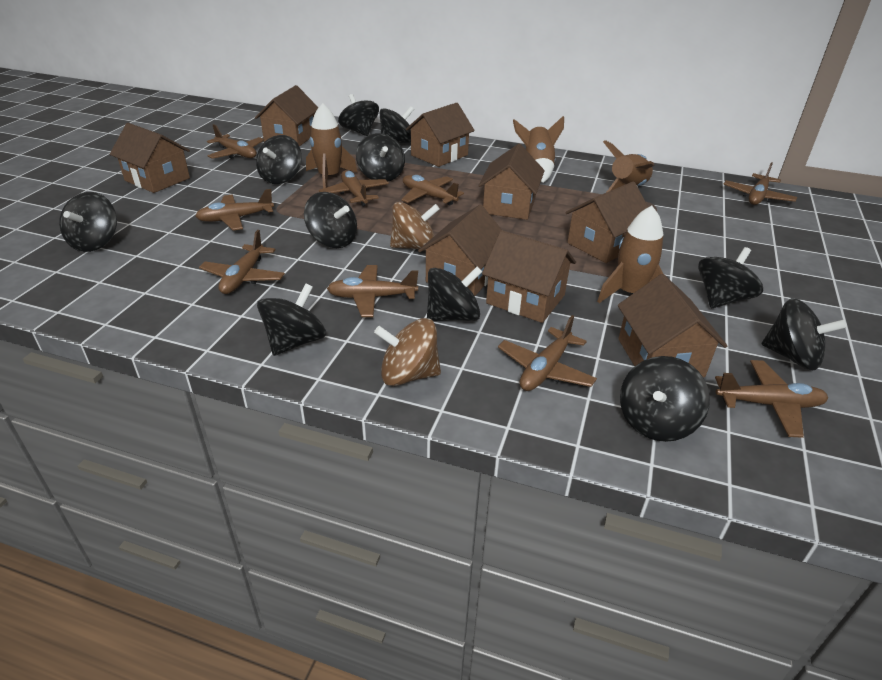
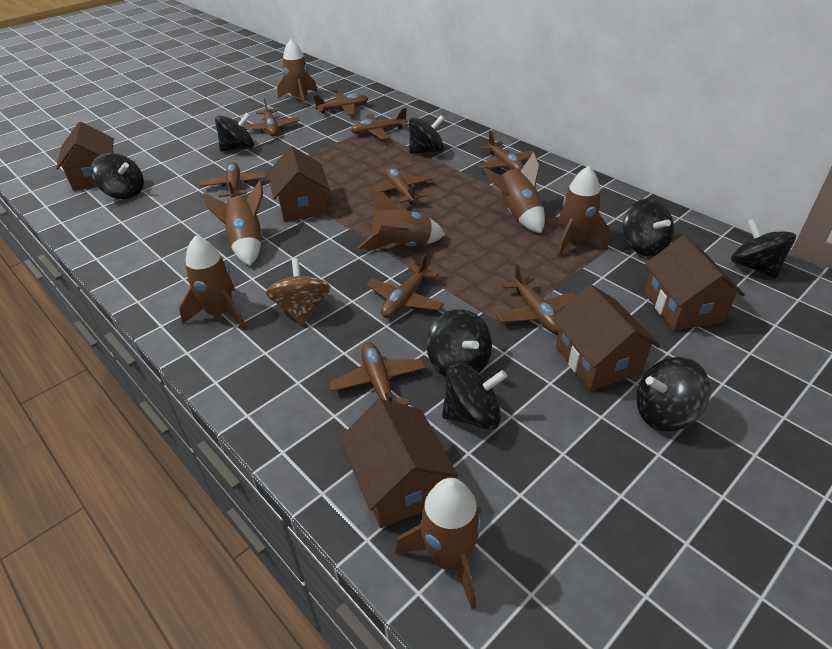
black spinning top: [59,192,117,252] [256,135,302,184] [257,283,326,356] [304,192,357,248] [338,94,379,136] [356,133,405,181] [380,106,414,143] [427,266,482,321] [620,356,710,442] [698,247,763,308] [762,298,847,370] = 11 -> [91,153,144,199] [215,112,254,152] [409,116,444,154] [427,309,492,377] [442,363,507,430] [623,199,674,257] [636,357,710,431] [731,219,796,279] = 8
brown house: [110,123,190,193] [255,85,319,147] [406,103,475,167] [418,205,502,296] [478,144,545,220] [482,230,576,323] [565,182,648,263] [618,274,727,378] = 8 -> [56,122,114,191] [268,146,330,222] [340,399,458,528] [553,284,660,391] [645,235,745,331] = 5
brown rocket: [306,103,358,188] [513,116,564,183] [597,206,664,303] [603,140,654,193] = 4 -> [179,235,246,329] [203,180,263,266] [277,39,318,108] [358,189,445,250] [395,478,482,609] [483,152,545,233] [556,166,610,258] = 7
brown spinning top: [374,318,441,386] [390,202,440,251] = 2 -> [266,258,330,325] = 1

